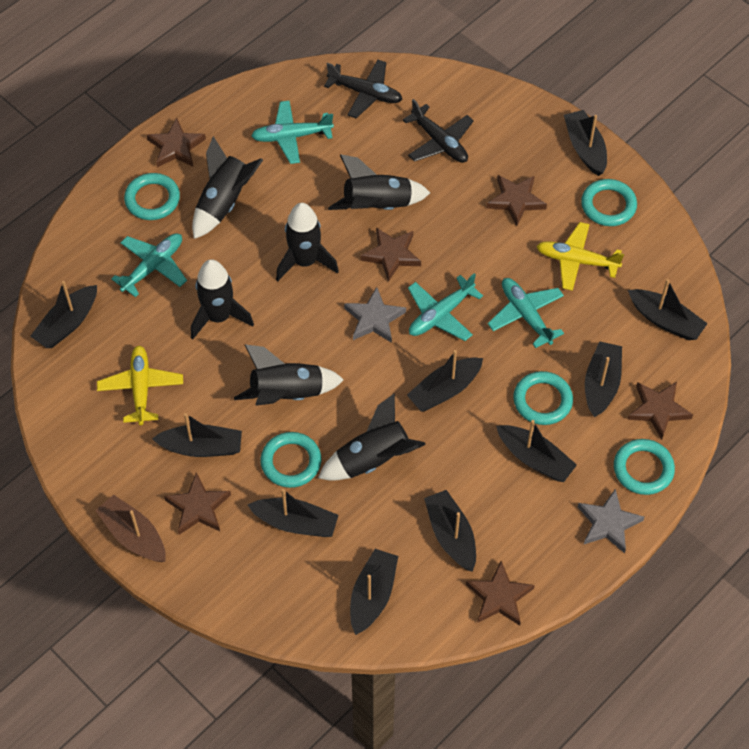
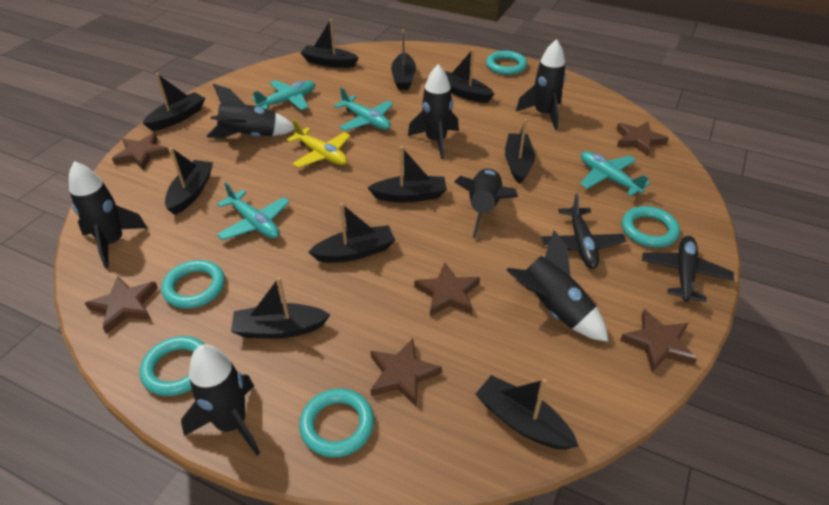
black rocket: [191,259,254,340] [192,136,263,239] [234,344,344,406] [276,203,339,281] [318,393,426,481] [328,154,430,210] = 6 -> [69,161,147,269] [181,345,260,455] [207,84,295,138] [408,64,459,159] [454,169,518,238] [506,230,608,342] [516,39,566,130] = 7
brown boat: [95,495,166,562] = 1 -> none = 0
grey star: [344,287,406,343] [578,489,644,553] = 2 -> none = 0
yellow plane: [97,346,183,425] [537,222,624,291] = 2 -> [286,120,351,168] = 1

